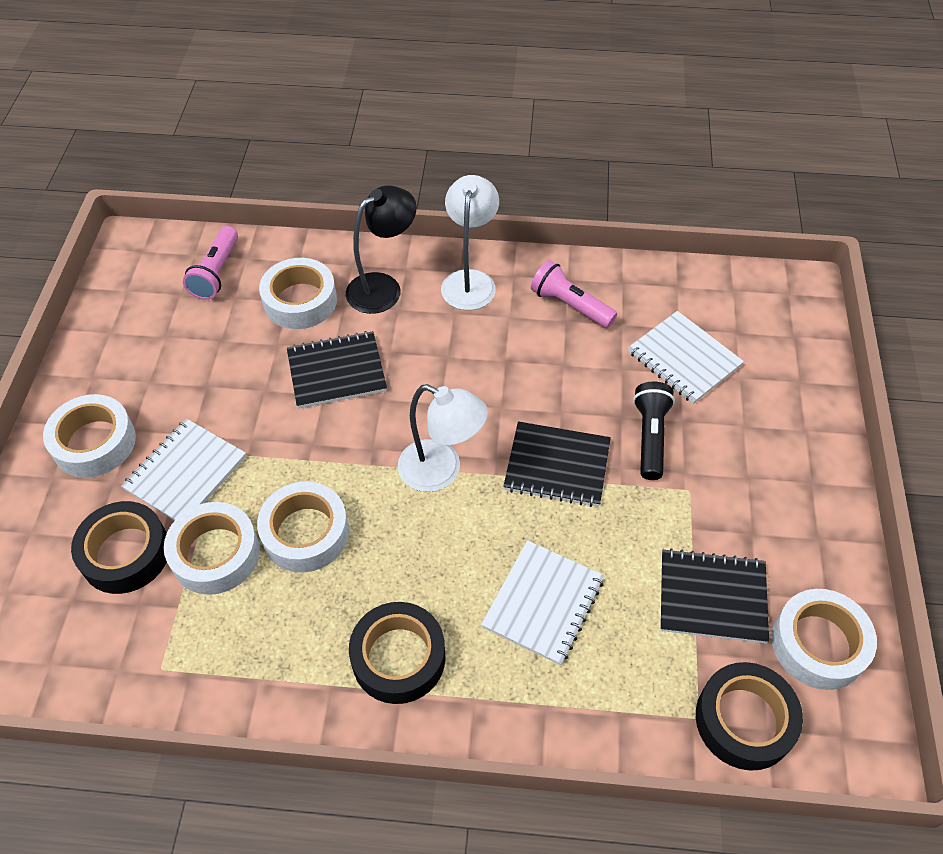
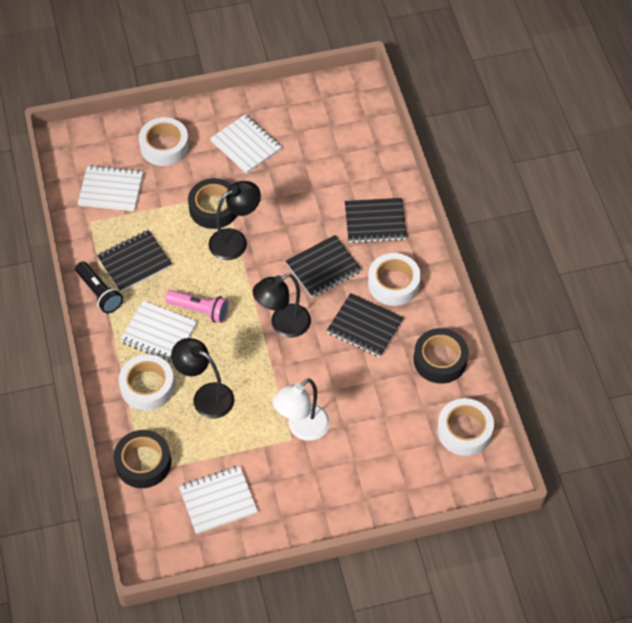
black lamp: [346,185,416,314] = 1 -> [171,338,235,419] [208,181,261,260] [253,273,311,338] = 3
black notebook: [287,331,387,408] [503,421,611,507] [660,548,769,643] = 3 -> [97,230,172,292] [286,235,362,297] [327,293,404,357] [345,198,407,243] = 4
pink flashlight: [183,226,238,300] [531,260,617,328] = 2 -> [165,290,229,323] = 1
white lamp: [398,384,488,492] [441,175,499,310] = 2 -> [272,378,330,441] = 1
white notebook: [121,419,246,521] [481,540,604,665] [628,311,744,404] = 3 -> [78,165,143,211] [120,301,197,362] [179,465,258,534] [210,114,282,174] = 4
white tape: [43,394,136,478] [164,502,260,595] [257,481,349,573] [259,258,337,329] [772,589,877,690] = 5 -> [119,354,175,411] [139,117,189,166] [368,253,421,306] [437,398,494,456] = 4

